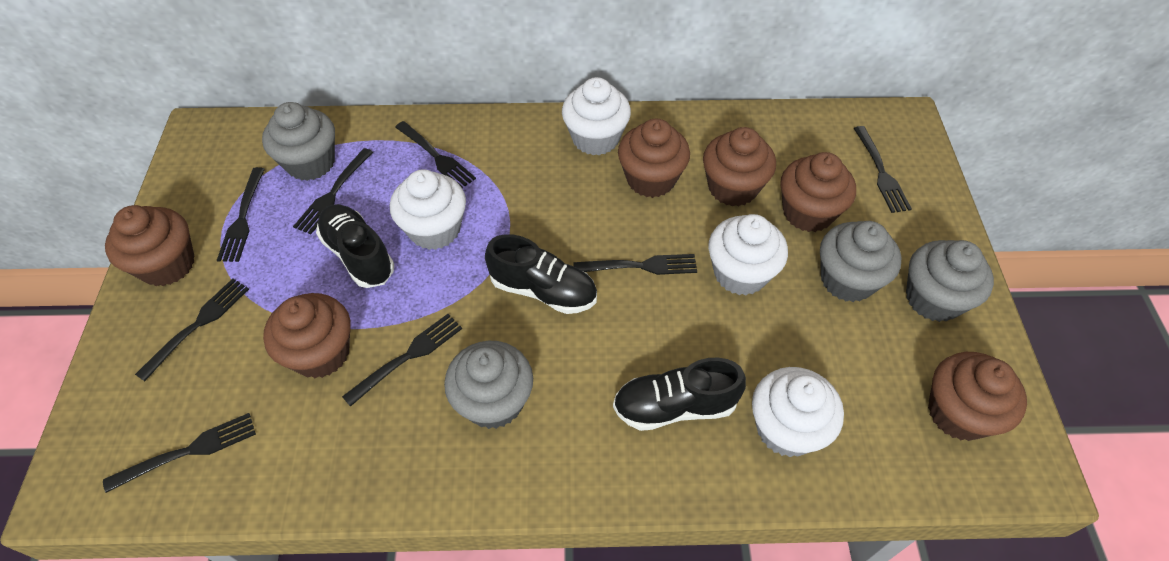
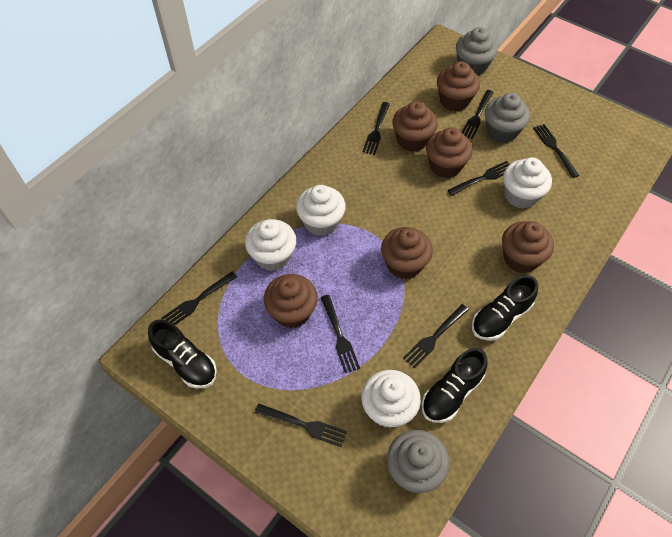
grey cupcake: [262,102,335,181] [444,341,533,429] [820,221,902,302] [906,240,994,322] = 4 -> [387,430,449,493] [456,27,497,75] [485,93,530,143] = 3

